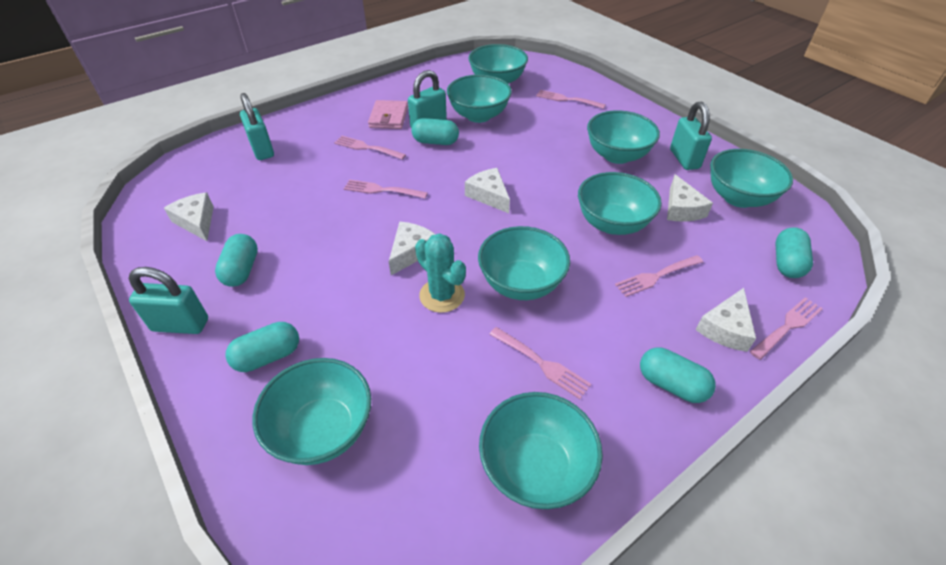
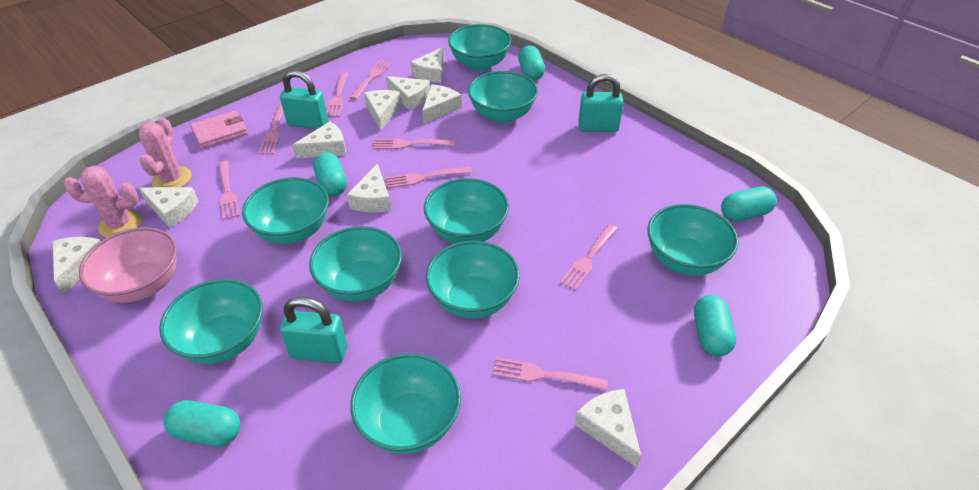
pink bowl: none = 0 -> [79,227,177,303] = 1
pink cactus: none = 0 -> [64,166,142,238] [139,117,192,187] = 2
pink fork: [334,136,406,160] [344,180,428,199] [489,327,591,399] [536,90,606,109] [615,255,703,297] [750,297,823,360] = 6 -> [218,161,240,220] [259,104,284,154] [327,72,348,117] [350,60,391,100] [373,139,455,149] [385,167,472,188] [493,357,608,391] [560,224,618,290] = 8
turquoise bowl: [253,358,371,465] [447,75,512,123] [468,44,528,84] [478,226,570,300] [479,392,603,509] [578,172,662,235] [587,110,660,164] [710,149,793,208] = 8 -> [159,279,263,364] [242,177,329,244] [309,226,402,302] [350,353,461,454] [424,178,509,244] [426,241,520,319] [448,24,511,71] [468,71,538,123] [647,204,738,276] = 9
turquoise cactus: [415,233,466,313] = 1 -> none = 0
turquoise padlock: [129,267,208,334] [240,93,274,160] [408,70,447,128] [670,102,712,170] = 4 -> [280,70,328,129] [280,297,347,363] [578,74,623,132] = 3
white cheese: [164,192,214,241] [389,222,436,275] [465,168,510,213] [667,174,713,222] [696,288,756,352] = 5 -> [52,237,100,294] [139,187,198,228] [292,122,346,159] [347,164,391,212] [364,90,402,130] [386,76,430,111] [410,47,445,83] [422,84,462,124] [575,389,641,468] = 9

